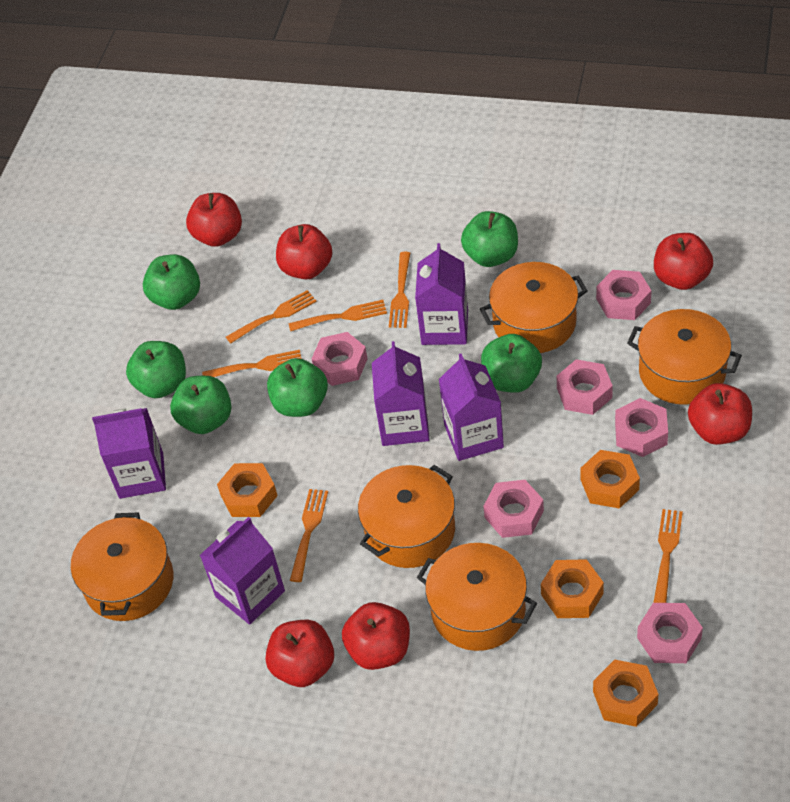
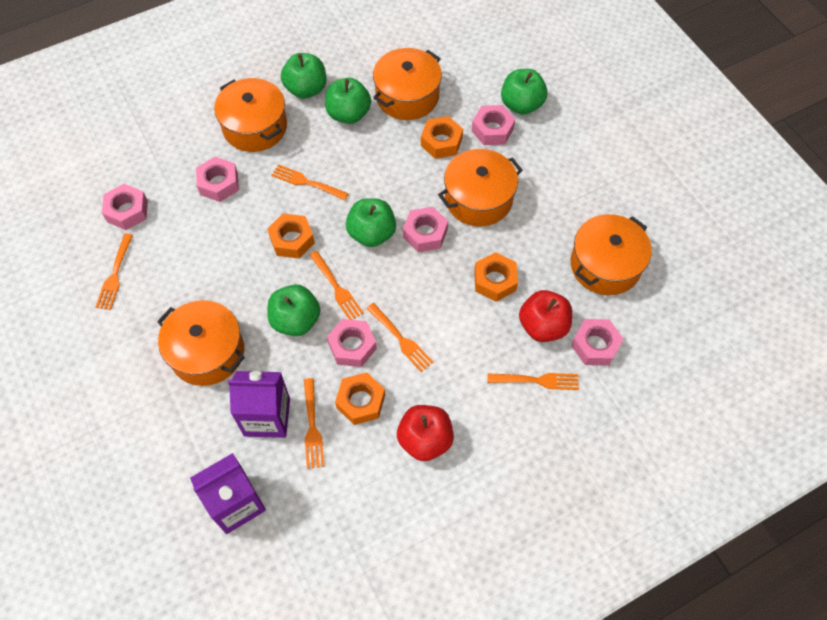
green apple: [126,341,186,398] [143,254,200,310] [170,376,231,434] [267,358,328,417] [461,211,518,267] [481,334,542,393] = 6 -> [267,285,320,336] [281,53,326,99] [325,78,371,124] [346,198,396,247] [501,69,548,115] = 5
purple carton: [92,408,166,499] [200,517,285,625] [372,341,430,446] [415,243,468,345] [439,353,504,461] = 5 -> [190,453,266,534] [228,371,290,438] = 2
red apple: [186,193,242,247] [266,620,334,687] [276,224,332,280] [342,602,410,670] [654,233,713,290] [688,383,752,445] = 6 -> [397,405,454,461] [519,290,572,342] = 2

